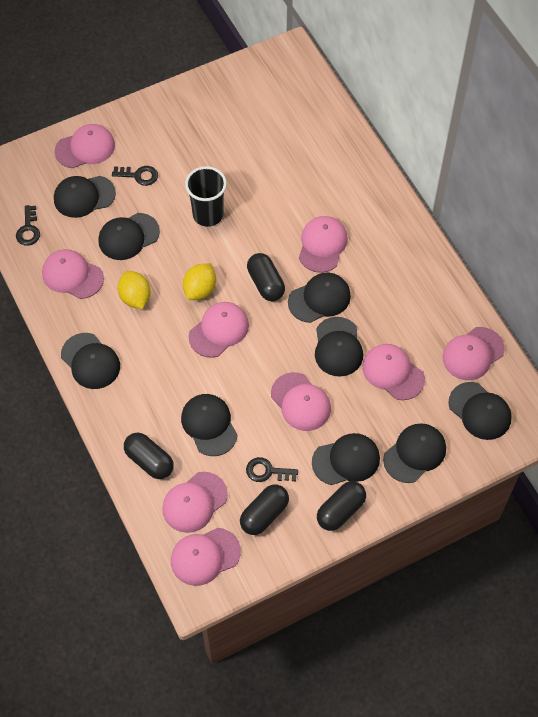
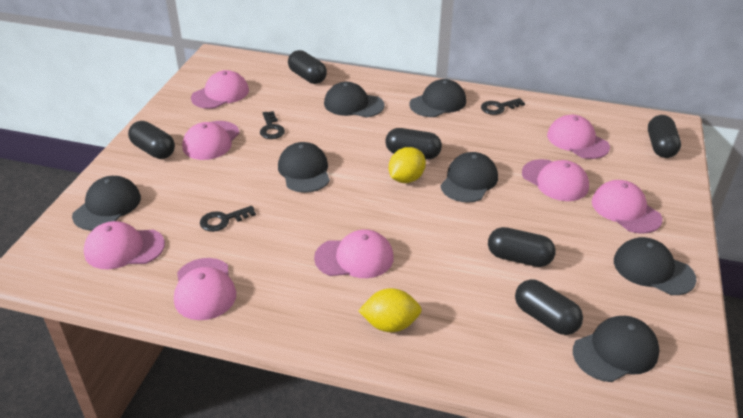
black cap: [54,176,116,218] [61,333,120,389] [98,213,160,260] [181,394,238,456] [288,273,351,323] [312,433,380,485] [315,317,363,376] [383,423,446,483] [448,382,512,440] = 9 -> [72,176,141,230] [278,142,330,193] [324,82,385,117] [409,79,466,117] [440,152,498,203] [573,316,660,382] [614,237,697,295] = 7
black capsule: [124,433,174,479] [240,485,289,535] [247,253,285,301] [317,481,366,531] = 4 -> [128,121,175,159] [288,50,327,84] [385,128,442,159] [488,227,556,267] [515,279,583,335] [648,115,681,158] = 6
black cup: [185,166,227,227] = 1 -> none = 0
pink cap: [42,249,104,299] [55,124,115,168] [162,472,228,533] [171,528,241,586] [189,302,249,358] [271,372,331,431] [299,216,348,273] [362,344,425,400] [442,327,505,380] = 9 -> [84,221,165,269] [174,258,236,320] [182,121,240,160] [191,70,249,109] [314,229,394,278] [522,159,589,201] [547,115,610,159] [592,180,662,234] = 8

